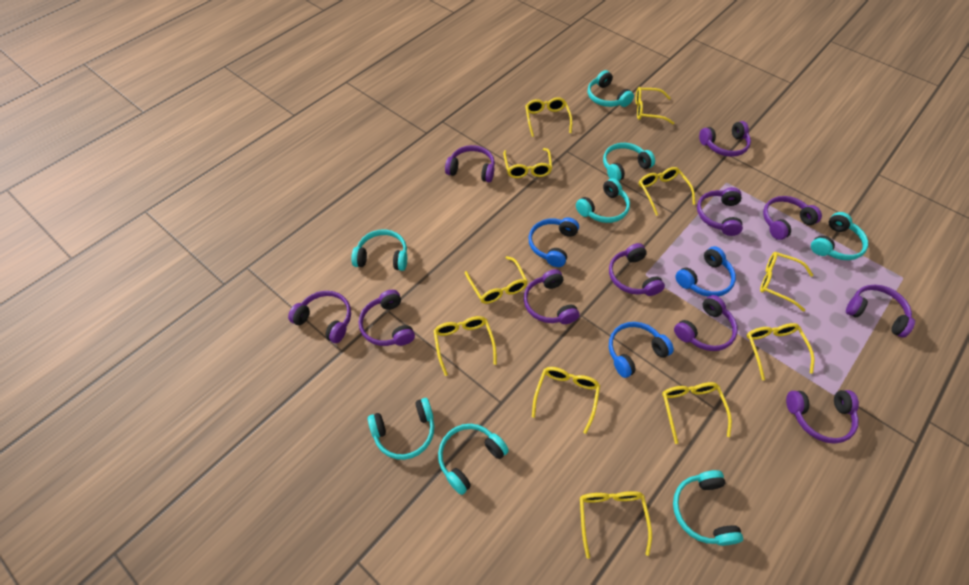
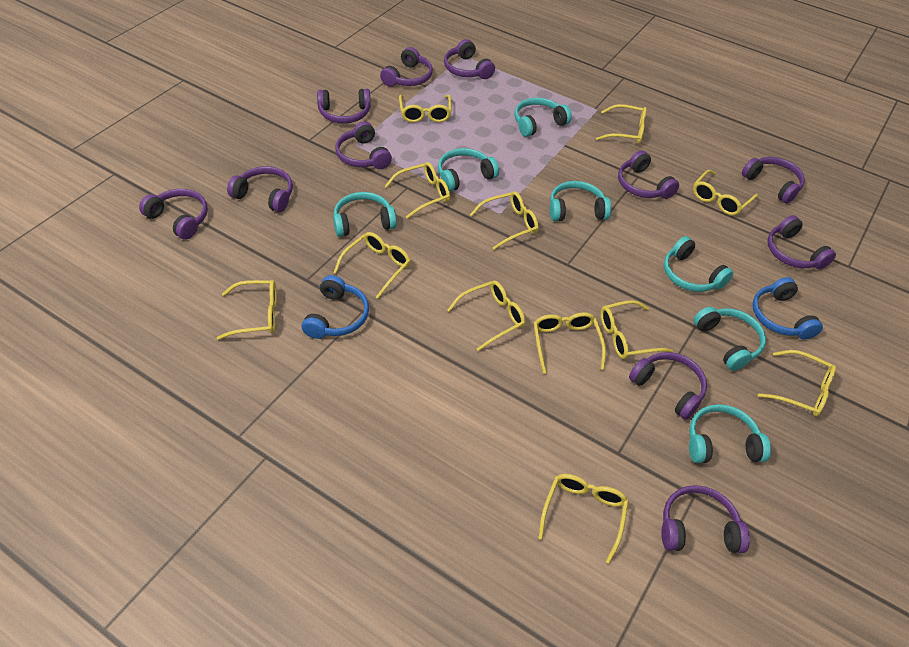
blue headphones: [528,217,579,267] [609,322,674,378] [675,246,736,296] = 3 -> [302,275,369,339] [752,277,823,340] = 2
turquoise headphones: [351,230,407,271] [368,398,434,460] [438,424,509,495] [576,178,630,223] [588,70,634,107] [603,143,655,181] [673,470,743,546] [811,212,868,260] = 8 -> [333,192,397,237] [438,148,499,192] [514,98,572,137] [550,181,611,221] [664,236,733,292] [689,404,771,463] [693,307,766,371] = 7
yellow glasses: [434,316,497,376] [465,256,528,304] [503,148,552,178] [525,97,572,137] [532,367,600,434] [580,491,652,559] [636,87,674,124] [639,167,695,216] [662,382,732,444] [746,323,815,380] [760,252,813,312] = 11 -> [217,280,277,340] [333,232,411,299] [385,162,450,219] [399,95,451,123] [447,281,526,351] [470,191,539,250] [534,312,606,374] [538,474,629,564] [596,104,647,144] [600,300,673,359] [693,170,758,215] [758,350,836,417] = 12

